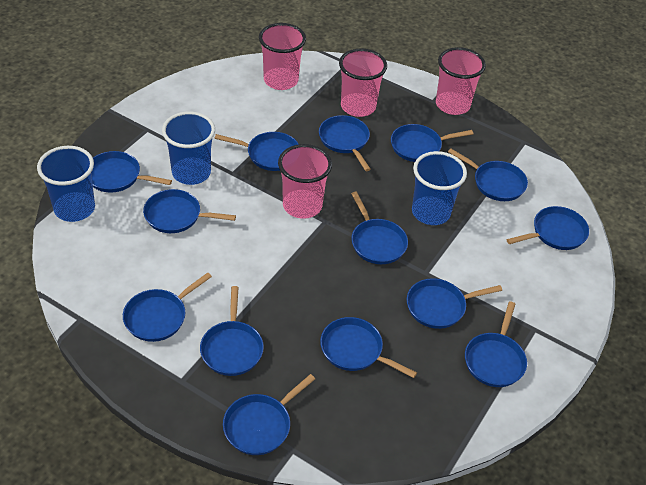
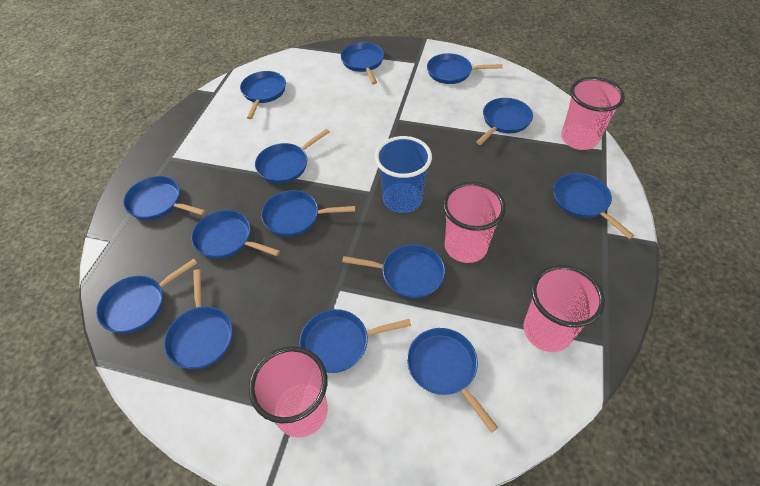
blue cup: [37,146,95,222] [162,112,215,185] [412,151,467,225] = 3 -> [375,136,432,213] = 1

